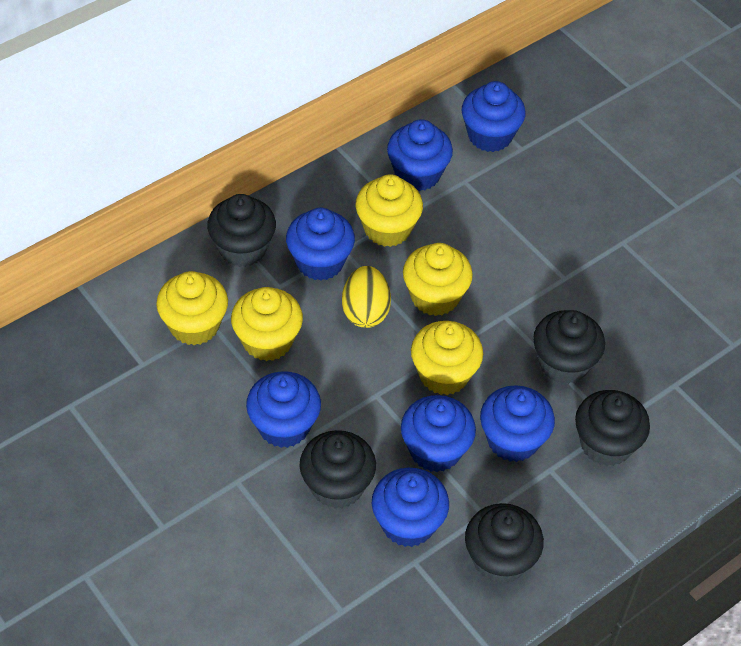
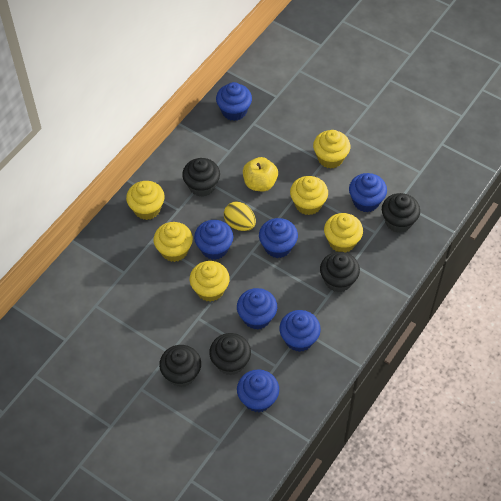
yellow apple: none = 0 -> [243,157,278,191] = 1
yellow cupcake: [156,271,228,345] [231,287,303,361] [355,174,423,247] [403,243,473,316] [411,321,483,395] = 5 -> [126,181,165,220] [154,222,193,262] [190,261,230,302] [290,176,328,215] [313,130,350,169] [324,213,363,253] = 6

